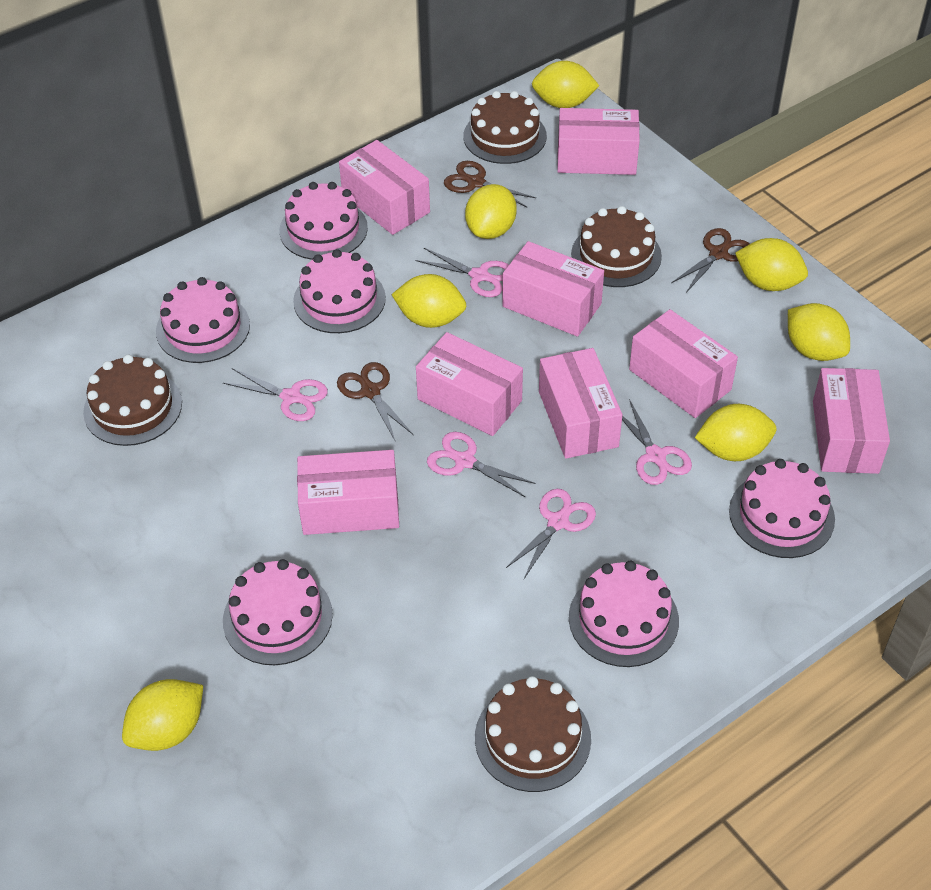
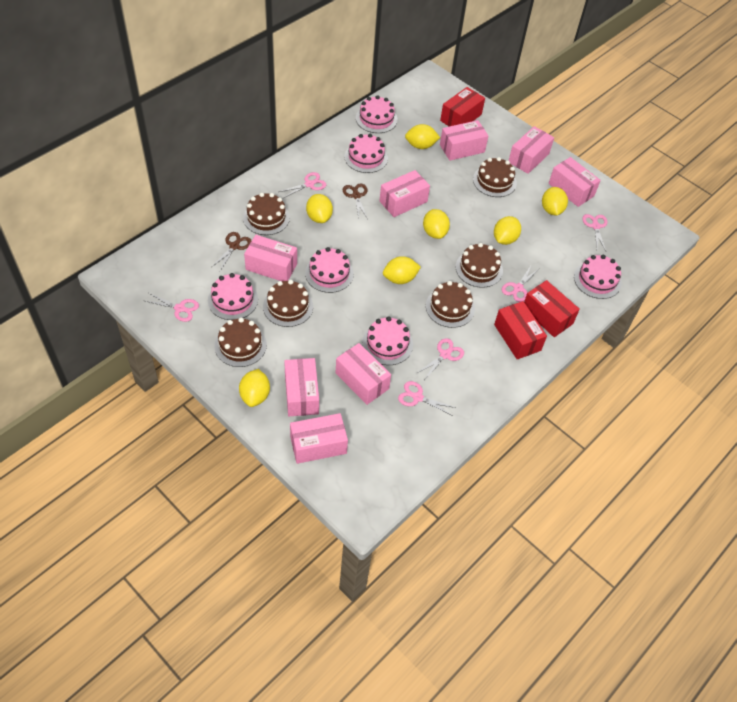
brown cake: [83,355,182,446] [463,91,547,164] [475,676,591,792] [571,206,662,287] = 4 -> [214,318,267,367] [243,193,290,235] [263,280,313,327] [426,281,475,328] [456,243,503,288] [473,157,517,197] = 6
brown scissors: [337,362,414,442] [444,161,536,208] [671,228,749,293] = 3 -> [212,232,251,271] [343,184,368,219] = 2
pink scissors: [223,368,328,421] [415,248,509,297] [427,432,536,497] [506,489,596,579] [622,399,692,485] = 5 -> [146,293,199,322] [279,172,326,199] [398,381,456,416] [417,338,464,379] [502,266,540,302] [582,214,607,251] = 6
red box: none = 0 -> [440,87,485,126] [494,301,547,359] [524,280,580,337] = 3

